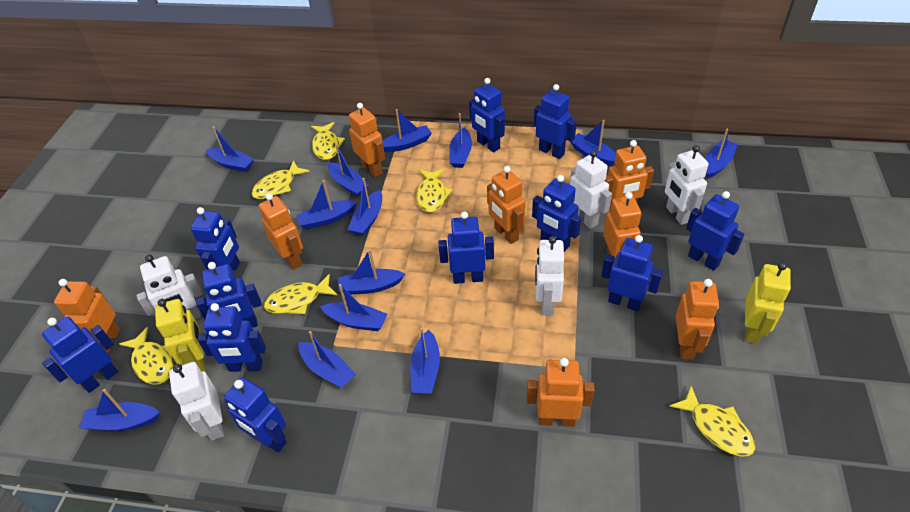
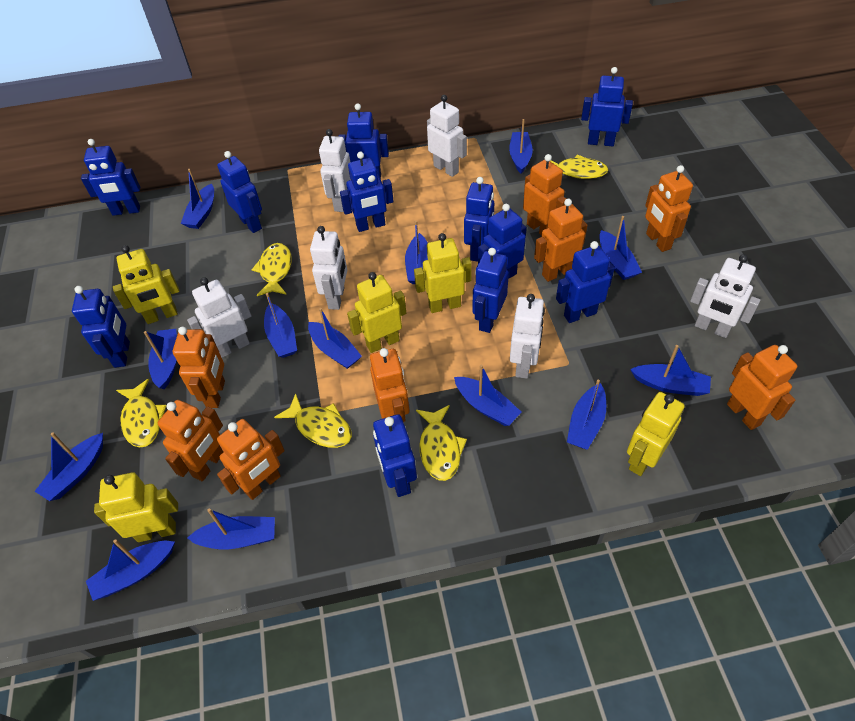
white robot: [137,254,203,319] [169,362,224,441] [535,236,564,316] [570,150,612,229] [665,145,709,225] = 5 -> [187,277,252,358] [310,226,347,310] [319,129,351,212] [427,95,467,177] [510,294,545,379] [690,254,760,338] = 6
yellow fish: [119,327,173,385] [252,160,310,199] [264,274,337,314] [311,122,345,160] [416,169,452,212] [669,386,755,456] = 6 -> [116,379,167,448] [251,243,292,296] [274,393,352,448] [416,405,467,481] [550,155,608,179] = 5
yellow robot: [155,299,206,372] [745,262,791,344] = 2 -> [94,472,178,542] [113,245,180,324] [347,272,406,353] [414,233,472,313] [627,392,685,476] = 5

